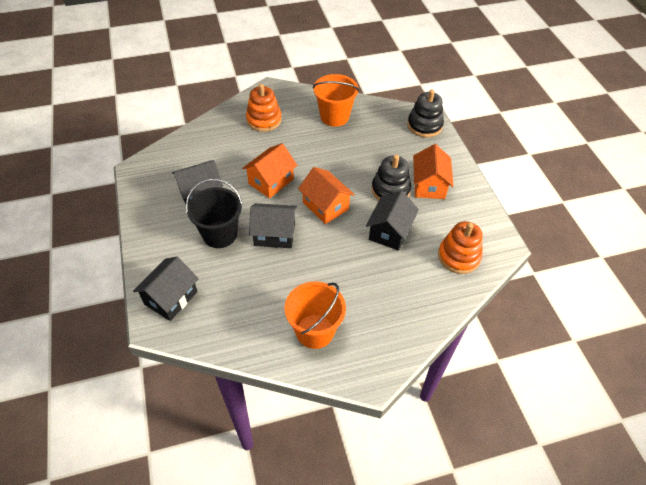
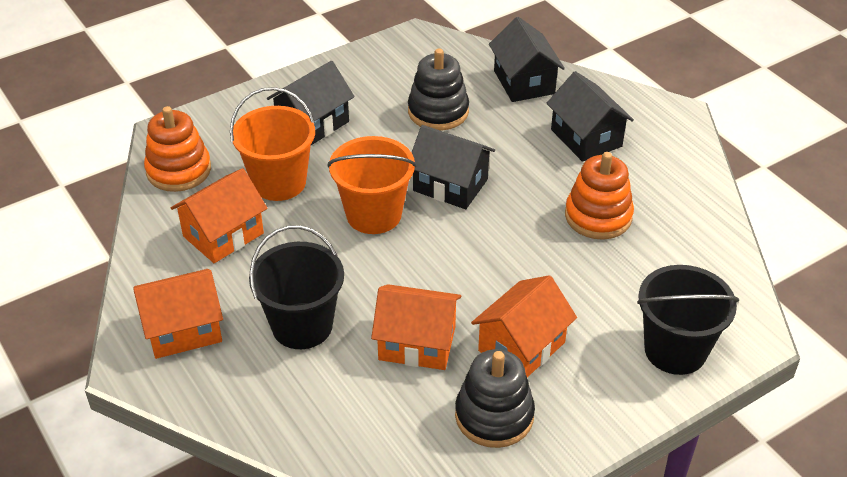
black bucket: [186,179,242,248] = 1 -> [249,225,344,349] [637,265,739,375] = 2
orange house: [242,143,297,198] [298,167,355,224] [413,144,454,199] = 3 -> [133,269,223,359] [171,168,267,263] [371,284,461,370] [471,275,577,377] = 4

